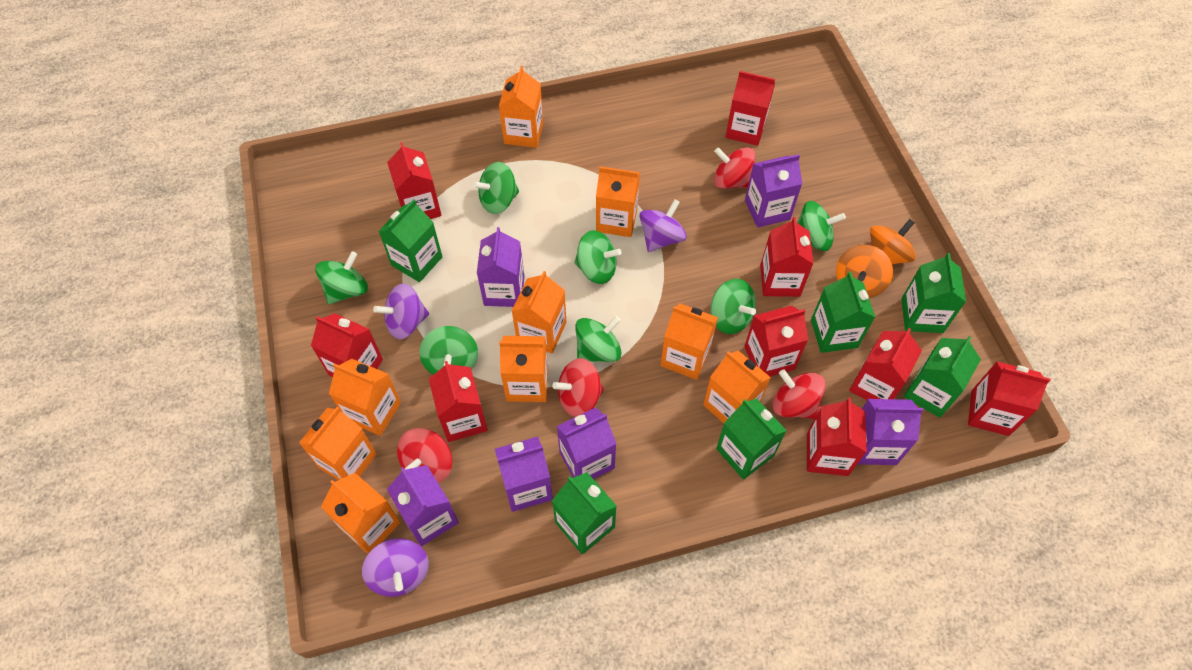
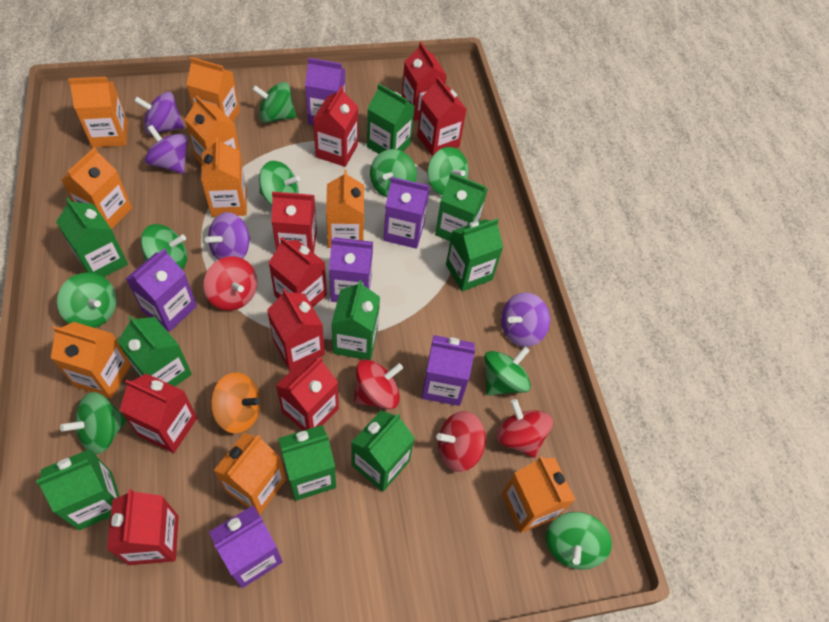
green carton: [378,199,442,282] [552,472,617,554] [716,399,787,480] [811,272,875,353] [901,253,966,333] [904,336,981,418] = 6 -> [36,449,120,530] [56,198,128,277] [117,316,192,386] [278,425,336,501] [331,280,380,360] [351,411,415,492] [367,84,415,154] [435,173,488,241] [446,219,503,292] = 9
green spinning top: [315,251,368,304] [420,326,478,375] [473,162,519,214] [574,230,622,284] [575,316,622,362] [710,279,756,334] [797,201,846,251] = 7 -> [57,273,117,328] [60,392,127,454] [141,224,187,270] [252,82,296,123] [259,161,300,205] [370,149,417,197] [427,147,469,195] [484,347,531,396] [546,512,612,570] = 9
orange spinning top: [836,245,893,298] [870,219,916,265] = 2 -> [210,373,261,433] = 1
purple spinning top: [362,538,429,597] [373,283,429,340] [639,199,687,252] = 3 -> [134,92,184,134] [145,125,188,174] [205,212,250,260] [501,292,550,347] = 4

